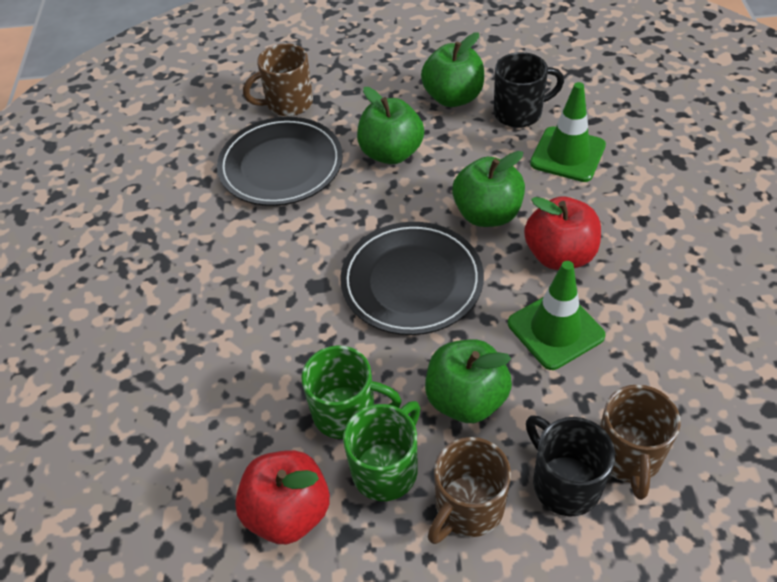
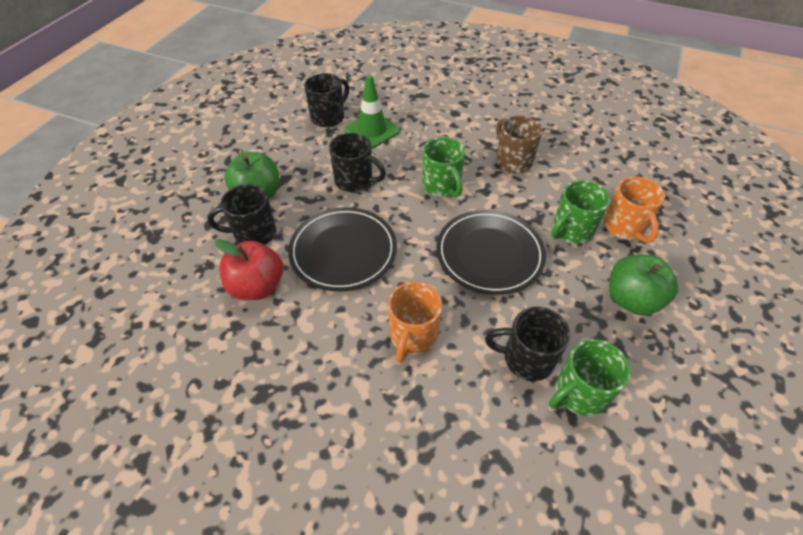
black mug: [494,52,564,128] [526,415,615,516] = 2 -> [207,184,276,245] [304,73,349,127] [329,133,386,192] [485,307,570,381] = 4
brown mug: [243,43,313,116] [428,437,511,544] [600,385,681,500] = 3 -> [496,116,543,173] = 1
green apple: [357,87,424,164] [421,32,484,107] [425,339,512,423] [452,151,525,227] = 4 -> [224,152,279,199] [609,254,678,316] = 2
green mug: [301,346,402,439] [343,401,421,501] = 2 -> [422,137,465,197] [549,339,631,416] [551,180,610,244] = 3
green traffic cone: [508,261,605,370] [530,82,606,182] = 2 -> [344,75,400,149] = 1
orange mug: none = 0 -> [388,282,442,363] [604,176,665,243] = 2
red apple: [235,450,330,544] [524,197,601,270] = 2 -> [215,239,283,300] = 1

